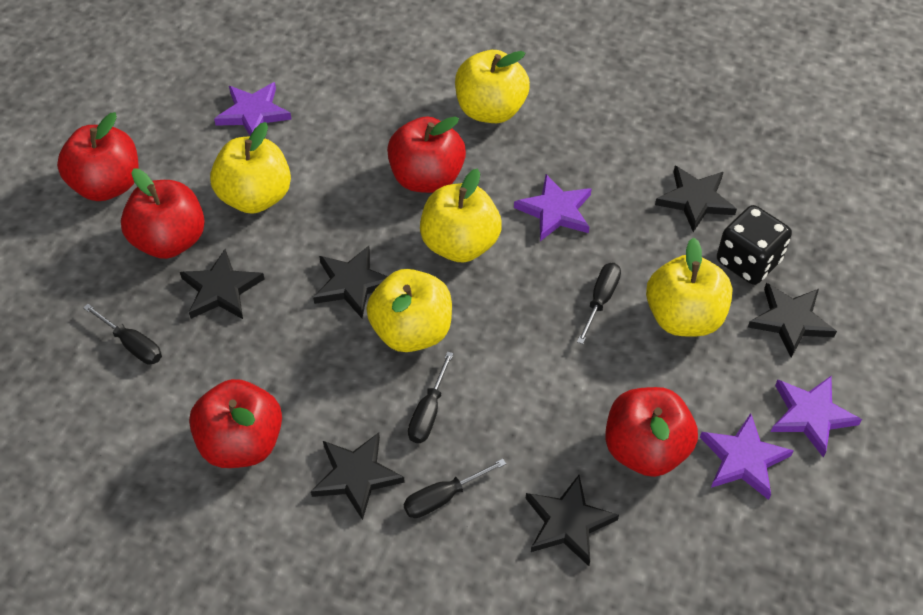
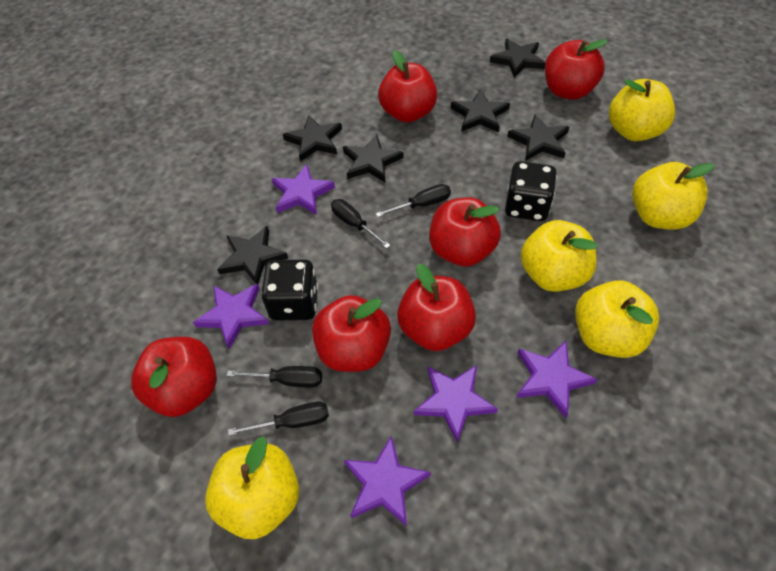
black dice: [717,205,792,285] = 1 -> [261,260,318,320] [505,161,557,221] = 2
purple star: [214,82,291,136] [514,174,592,241] [700,413,794,500] [771,376,862,457] = 4 -> [193,283,269,349] [272,164,335,215] [344,435,431,526] [414,365,498,443] [516,341,598,418] = 5
red apple: [57,112,139,201] [121,168,205,259] [189,379,282,468] [387,116,466,193] [605,387,698,477] = 5 -> [131,337,217,417] [312,295,391,372] [378,50,437,123] [397,264,476,351] [429,197,501,267] [545,39,608,100] = 6

